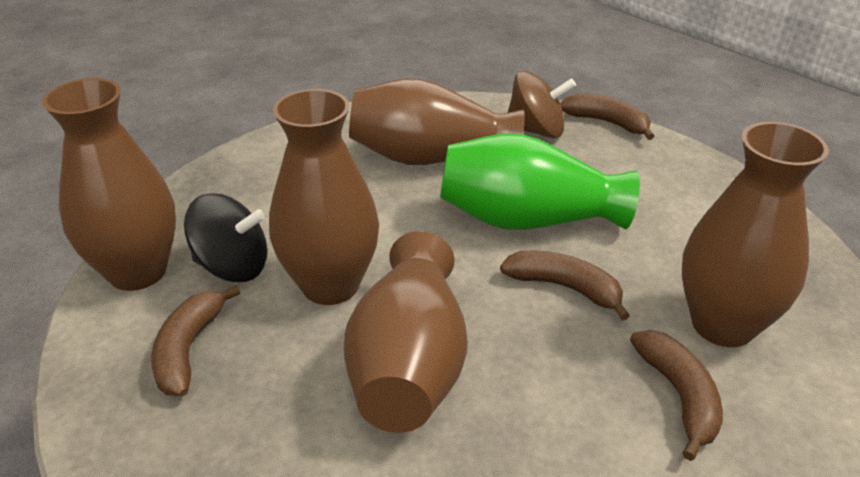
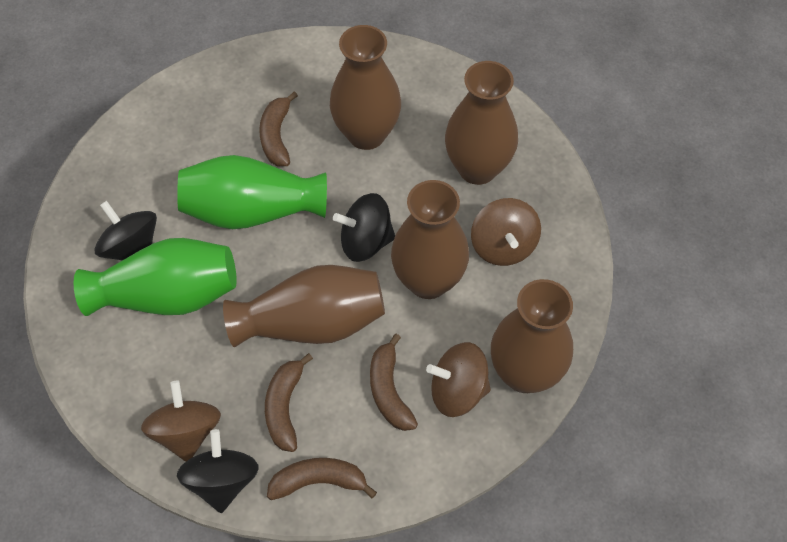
black spinning top: [184,193,267,282] = 1 -> [94,201,157,260] [177,429,259,513] [333,193,395,262] = 3
brown spinning top: [508,71,576,138] = 1 -> [141,381,221,462] [426,342,491,417] [471,198,541,266] = 3
green vase: [440,133,640,230] = 1 -> [74,238,237,316] [177,155,327,229] = 2

